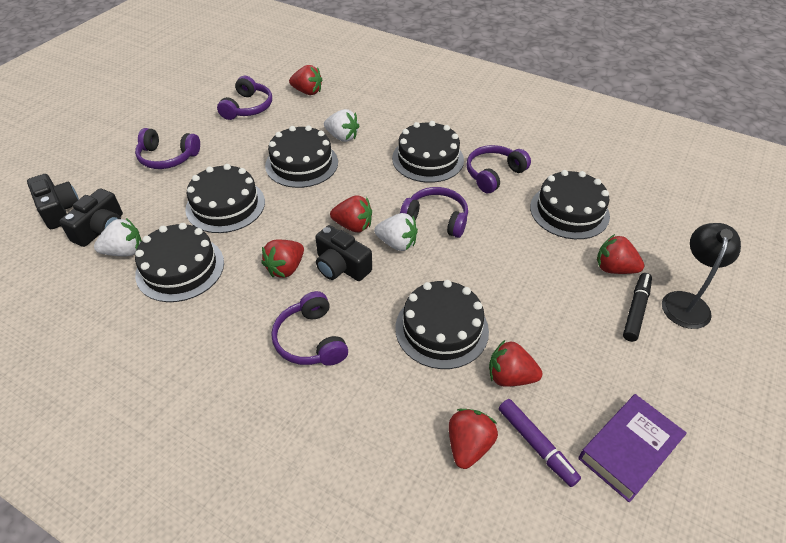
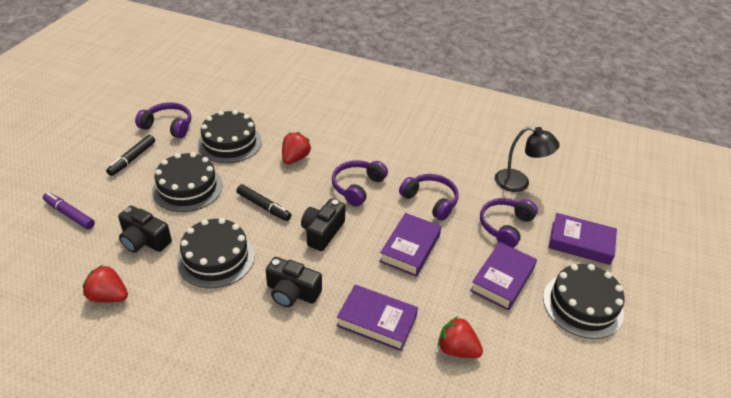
black cake: [135,223,224,302] [185,164,265,233] [265,125,338,188] [392,121,464,183] [395,280,489,369] [530,170,610,239] = 6 -> [152,152,223,212] [177,218,255,288] [198,110,262,163] [543,264,625,339] = 4
black marker: [623,273,652,342] = 1 -> [106,135,155,176] [236,184,291,221] = 2
purple book: [578,394,687,503] = 1 -> [337,285,418,351] [379,213,441,277] [470,242,537,310] [548,213,617,265] = 4
purple headphones: [135,128,200,169] [217,76,272,120] [271,291,348,366] [400,187,468,238] [466,145,531,193] = 5 -> [135,102,191,138] [332,160,388,206] [399,174,459,221] [480,198,538,248] = 4
red strawberry: [261,240,304,278] [289,65,322,95] [330,195,372,232] [449,409,498,469] [489,340,542,387] [597,234,644,274] = 6 -> [83,265,128,303] [282,132,311,164] [438,316,483,358] = 3
white strawberry: [94,218,142,256] [324,109,359,142] [374,213,418,251] = 3 -> none = 0

